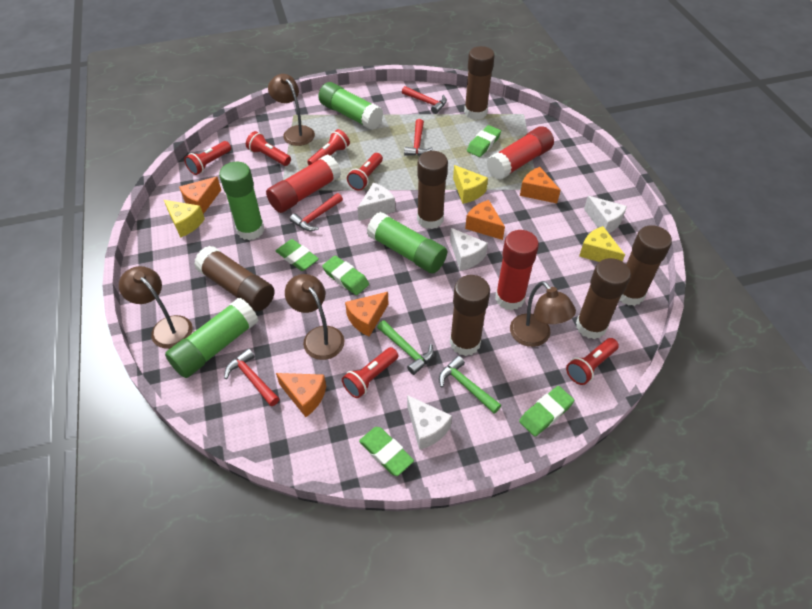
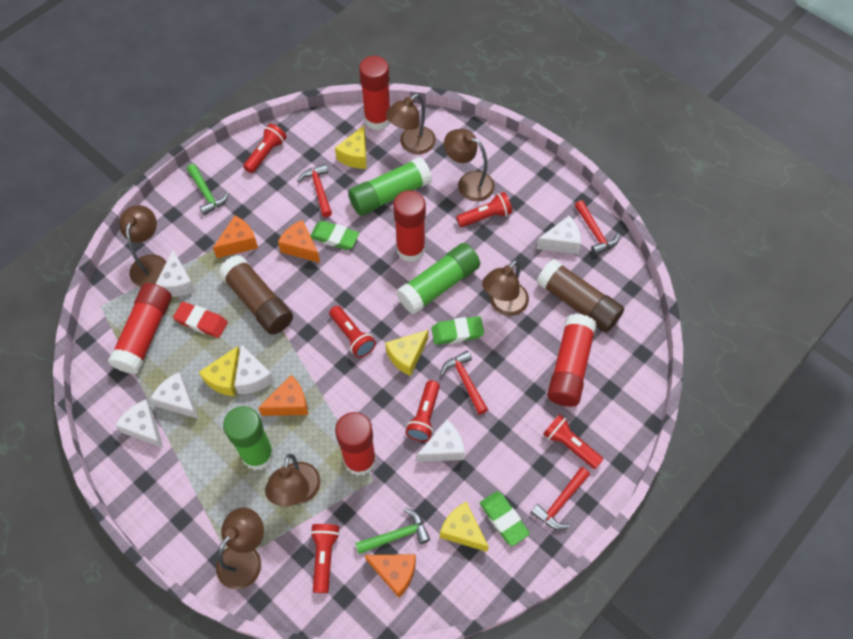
brown glue stick: [194,246,275,311] [417,151,448,229] [450,275,490,356] [464,46,495,120] [576,258,631,339] [619,225,672,306] = 6 -> [219,255,293,335] [537,259,624,332] = 2
brown lamp: [119,266,193,349] [268,74,315,146] [285,274,345,360] [510,281,576,347] = 4 -> [119,205,166,287] [216,508,264,590] [265,454,320,506] [386,94,436,154] [444,129,495,201] [482,260,529,316] = 6
green eraser: [276,239,319,271] [322,256,369,295] [359,427,414,476] [467,125,501,157] [519,386,574,437] = 5 -> [310,221,359,250] [431,316,484,345] [480,491,530,546] = 3
green glue stick: [165,298,259,378] [219,161,264,240] [318,82,383,130] [367,212,447,273] = 4 -> [223,406,274,470] [348,157,432,216] [396,243,480,315] = 3
orange cheese: [179,177,221,214] [276,373,326,417] [345,292,388,337] [465,200,505,240] [520,167,561,203] = 5 -> [213,216,258,258] [258,375,308,416] [278,220,320,263] [365,554,416,598] = 4
red eraser: none = 0 -> [173,302,228,338] = 1
red glue stick: [266,154,341,213] [487,126,554,180] [495,230,539,310] = 3 -> [108,283,171,374] [335,412,376,476] [359,56,390,130] [393,190,426,262] [547,314,597,407] = 5
white cheese: [358,183,395,221] [407,395,452,450] [450,228,488,271] [584,196,627,233] = 4 -> [115,400,163,448] [150,372,199,419] [156,250,196,297] [234,344,274,394] [417,420,465,462] [536,216,581,254] = 6
yellow cheese: [164,200,205,238] [453,165,488,204] [579,226,625,262] = 3 -> [199,346,240,397] [335,126,367,169] [385,330,428,376] [440,502,489,552] = 4

